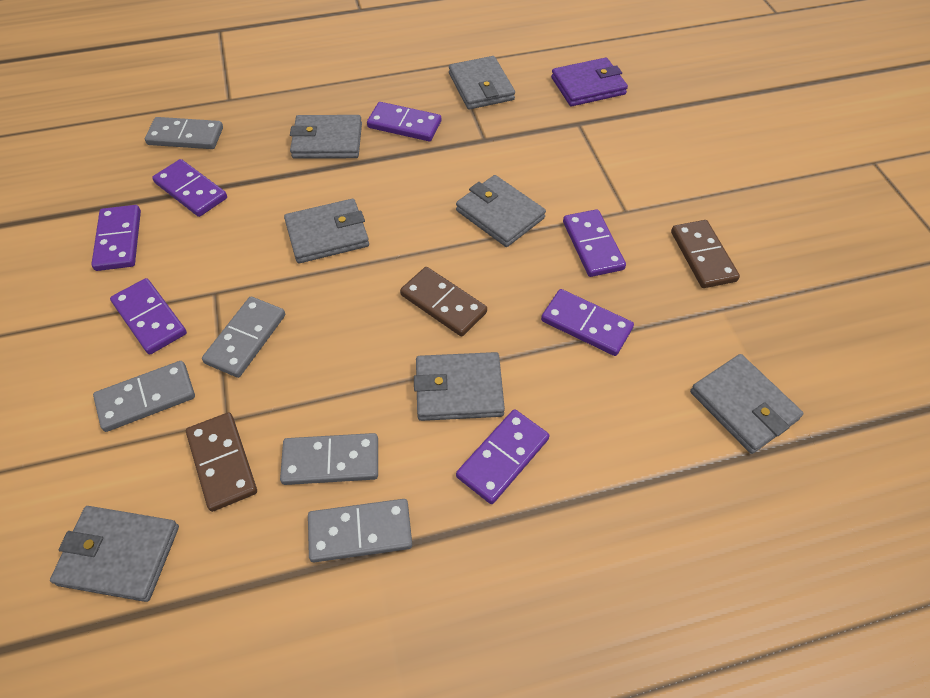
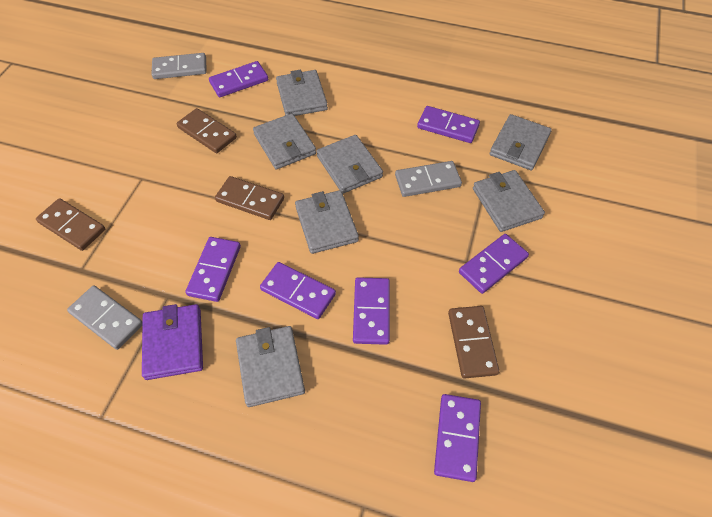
brown domino: [186,412,257,512] [400,267,487,336] [671,220,740,288] = 3 -> [36,198,105,251] [177,108,237,153] [215,176,284,220] [448,306,499,379] = 4
grey domino: [93,361,195,432] [145,117,223,149] [202,297,285,378] [280,433,378,485] [308,499,412,562] = 5 -> [67,286,143,350] [151,53,207,79] [395,161,462,197] = 3

